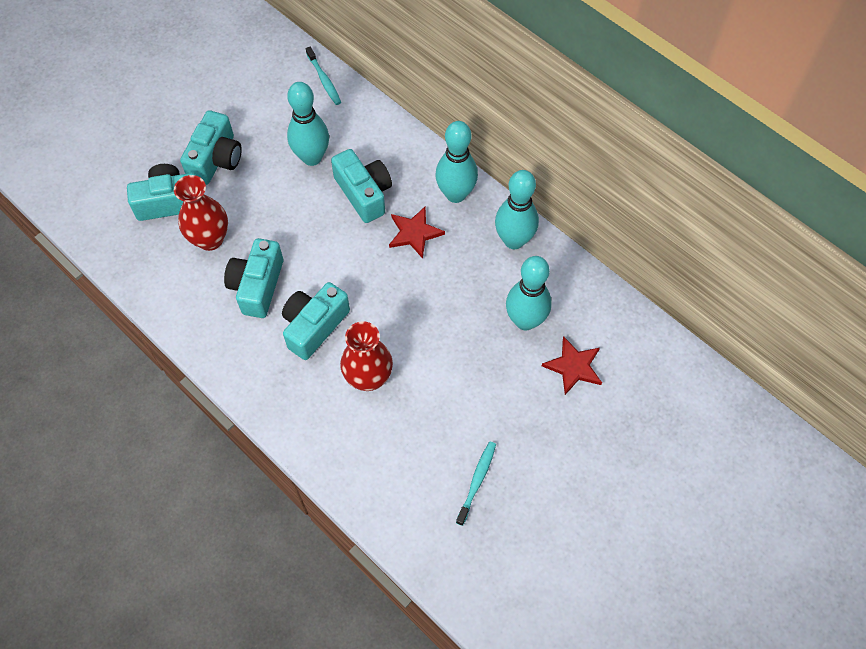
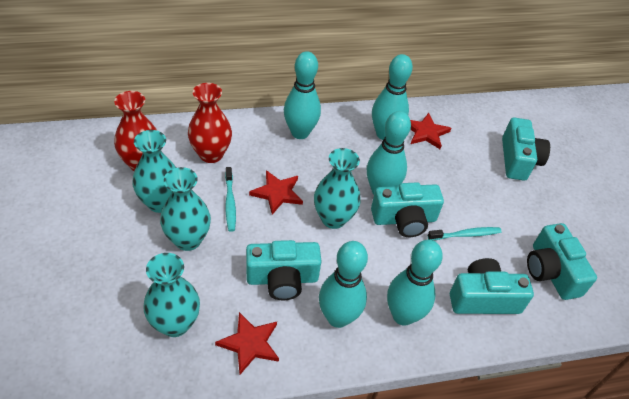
red star: [389,207,445,259] [542,336,602,395] = 2 -> [215,312,279,374] [249,170,303,215] [410,113,451,149] = 3
turquoise bowling pin: [287,82,329,166] [435,121,478,203] [495,170,539,249] [506,256,552,330] = 4 -> [284,51,321,139] [319,241,368,328] [367,111,411,195] [372,54,413,140] [387,240,443,326] = 5
turquoise vase: none = 0 -> [133,130,176,213] [143,253,200,337] [160,167,211,251] [314,148,361,229] = 4

